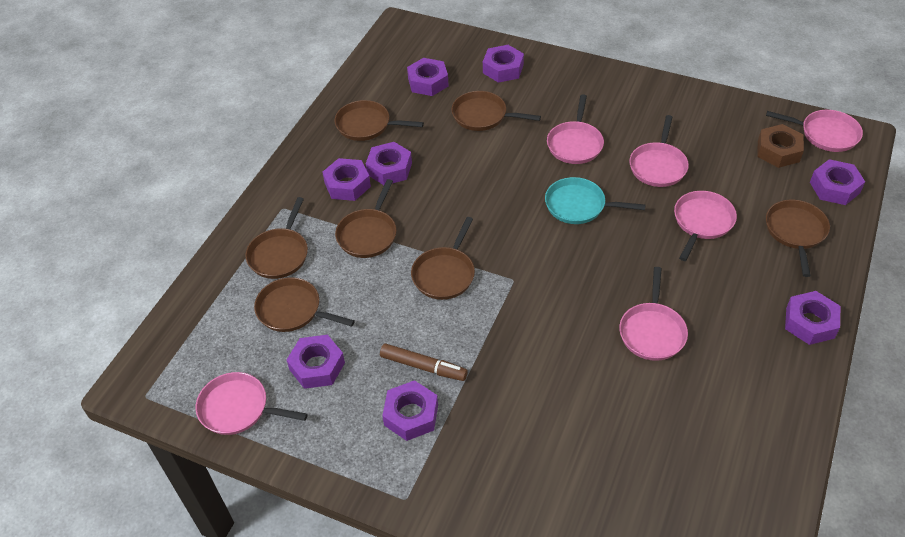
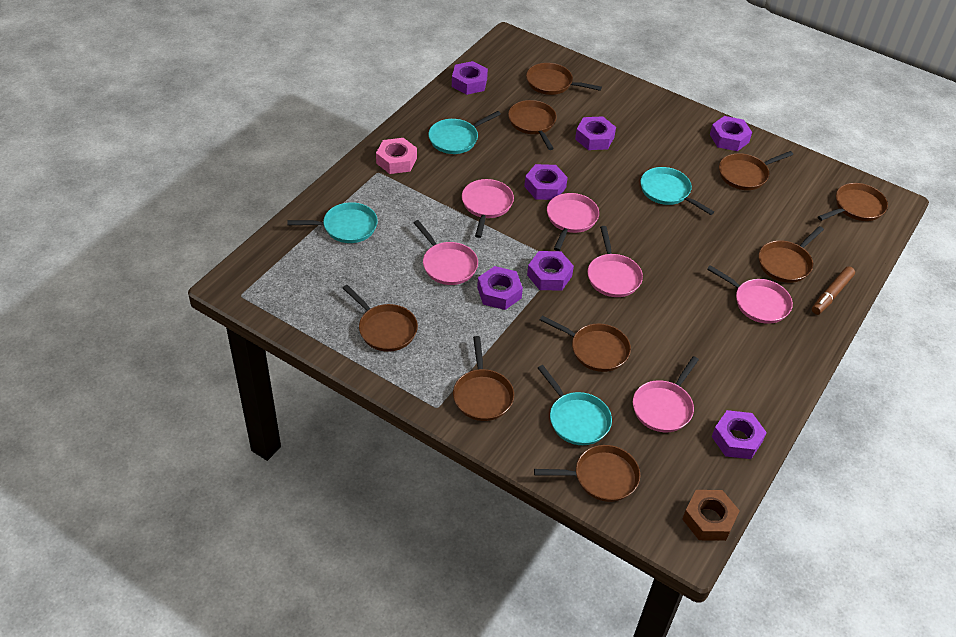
brown pan: [245,197,308,279] [254,277,355,332] [334,100,424,141] [335,179,397,258] [411,217,475,300] [452,91,541,131] [766,200,830,277] = 7 -> [343,285,418,352] [453,336,514,421] [508,100,557,150] [526,63,602,95] [534,445,640,502] [540,315,631,372] [719,151,793,190] [759,226,824,283] [818,183,888,221] = 9
pink nut: none = 0 -> [376,138,417,174] = 1
purple nut: [287,335,345,389] [322,158,371,201] [366,142,412,185] [382,380,438,441] [407,58,449,96] [483,45,524,83] [785,291,840,345] [810,159,865,205] = 8 -> [452,61,488,95] [477,266,523,310] [524,164,568,200] [527,251,574,291] [575,116,616,150] [710,116,752,151] [712,410,767,459] = 7
turquoise pan: [545,177,645,224] = 1 -> [287,202,378,243] [429,111,501,154] [538,365,612,445] [640,167,714,215] = 4

